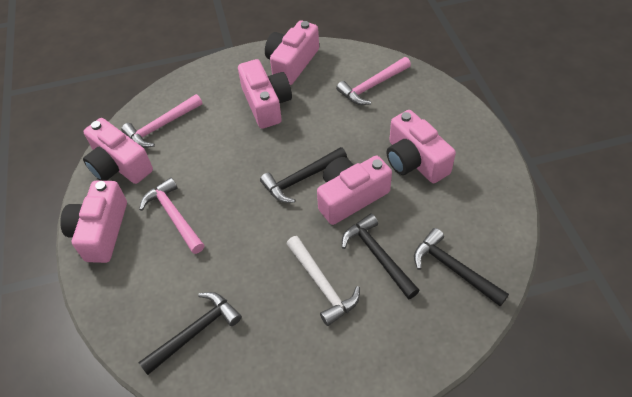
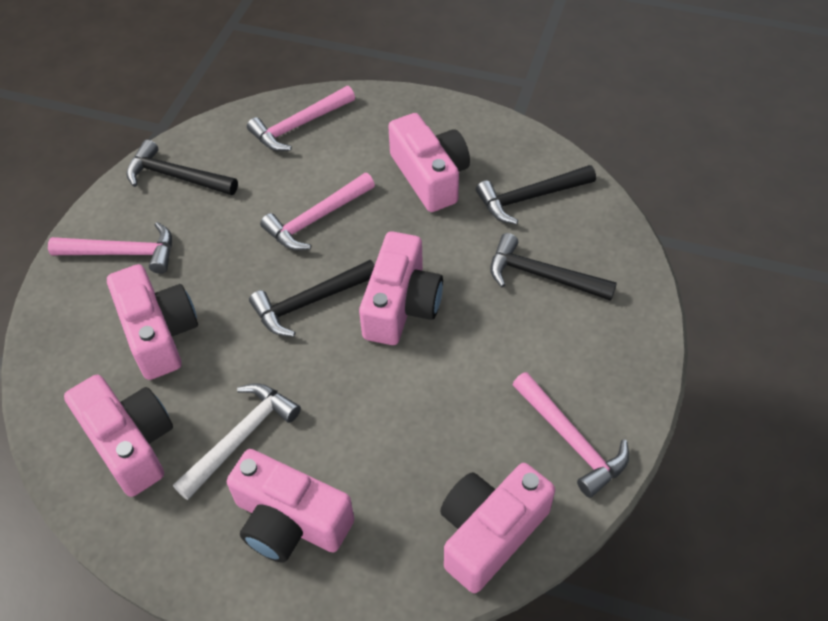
pink hammer: [121,94,202,148] [139,177,205,254] [336,57,411,105] = 3 -> [48,222,172,274] [247,86,355,151] [260,173,375,251] [512,372,629,498] = 4

